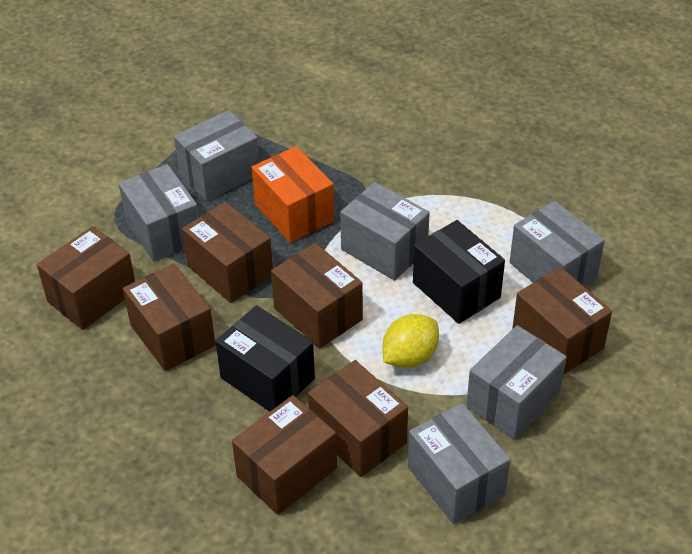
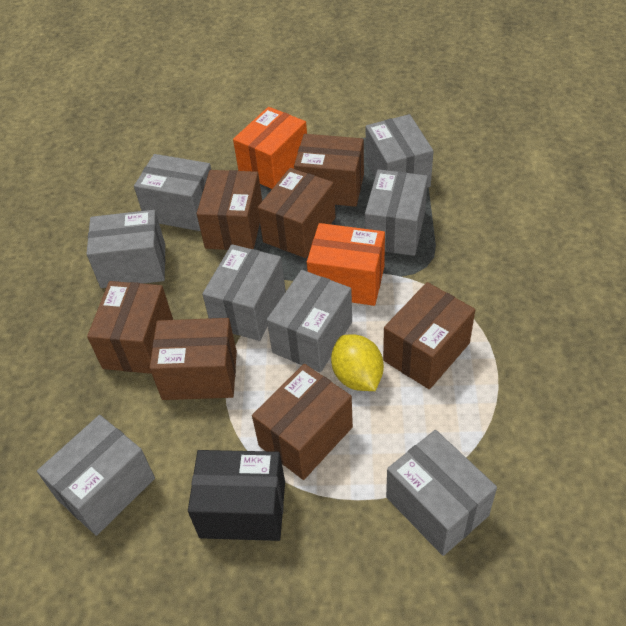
black box: [215,305,315,412] [413,220,505,324] = 2 -> [188,450,285,541] = 1
grey box: [119,164,199,262] [174,110,260,202] [340,182,430,281] [408,403,510,524] [466,325,567,439] [510,201,605,286] = 6 -> [37,415,155,536] [87,210,165,288] [134,154,211,231] [202,244,286,341] [267,270,352,372] [365,169,428,256] [366,114,434,188] [386,430,497,556] = 8
orange box: [251,146,334,243] = 1 -> [233,107,307,189] [307,223,385,306] = 2

